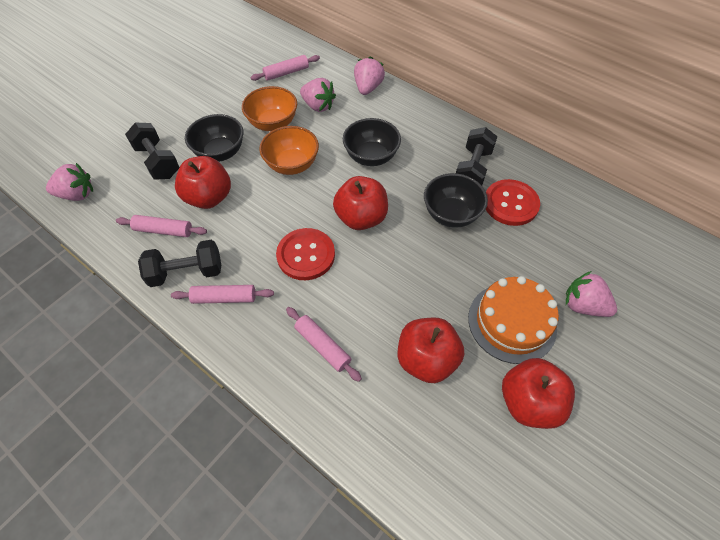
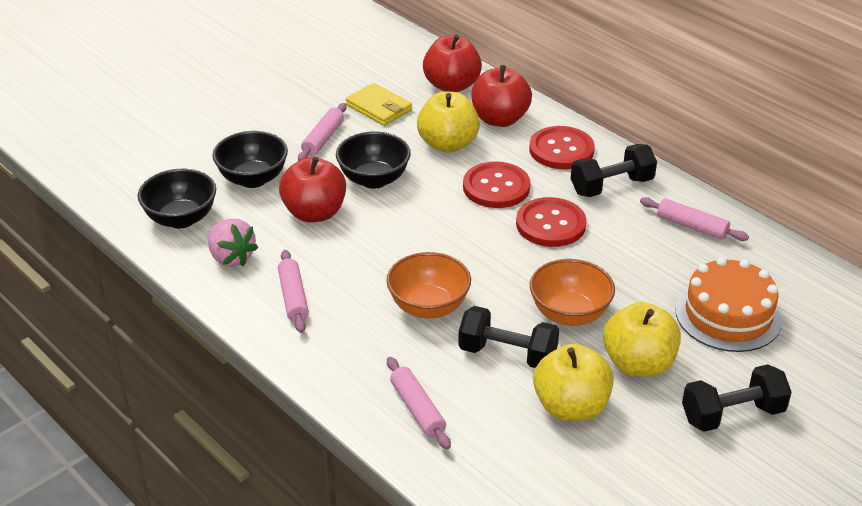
pink strawberry: [46,163,93,201] [300,78,336,112] [354,56,385,95] [566,271,617,317] = 4 -> [208,219,258,267] = 1
red apple: [175,156,231,209] [333,176,388,230] [397,317,464,383] [502,358,575,429] = 4 -> [279,157,346,222] [423,35,482,92] [471,65,532,127] = 3
red button: [276,228,335,280] [486,179,540,226] = 2 -> [463,161,531,208] [516,197,587,247] [529,126,595,169] = 3
yellow apple: none = 0 -> [417,92,480,153] [533,344,614,421] [603,302,681,377] = 3
yellow wallet: none = 0 -> [346,83,412,126] = 1

